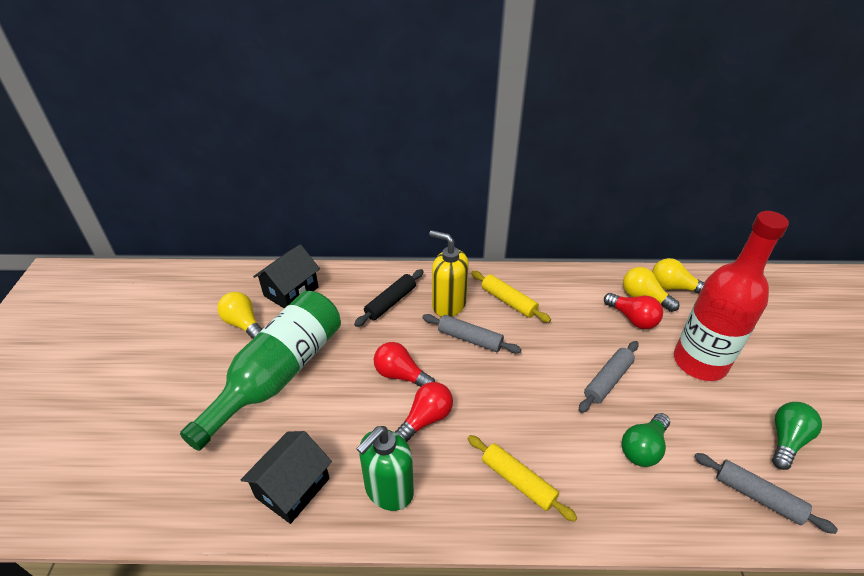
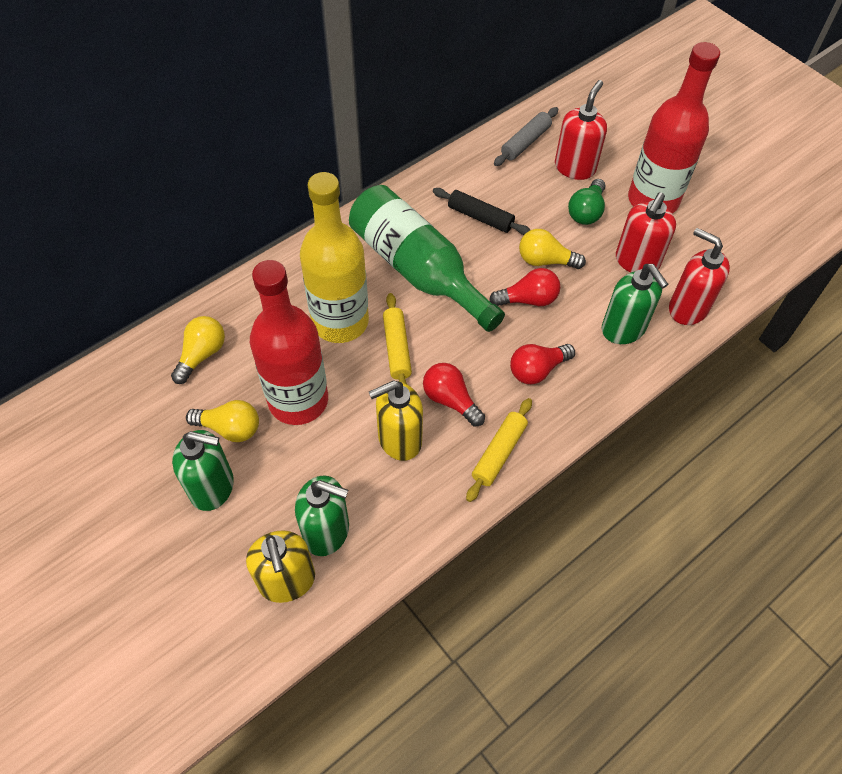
black house: [241,431,332,524] [253,244,320,308] = 2 -> none = 0
green light bulb: [622,413,670,467] [772,402,822,470] = 2 -> [568,179,605,225] = 1
green soap dispenser: [356,426,414,511] = 1 -> [172,430,234,511] [295,475,349,556] [602,264,668,344] = 3
grey rolling pin: [422,314,521,353] [579,341,639,413] [695,453,838,534] = 3 -> [494,107,558,166] = 1
red bottle: [674,211,789,381] = 1 -> [250,260,328,425] [628,42,720,213] = 2
red soap dispenser: none = 0 -> [555,80,607,180] [616,192,676,273] [669,228,730,325] = 3
yellow bottle: none = 0 -> [300,172,369,343] = 1
yellow soap dispenser: [429,230,469,317] = 1 -> [246,530,315,603] [369,380,423,461] = 2

